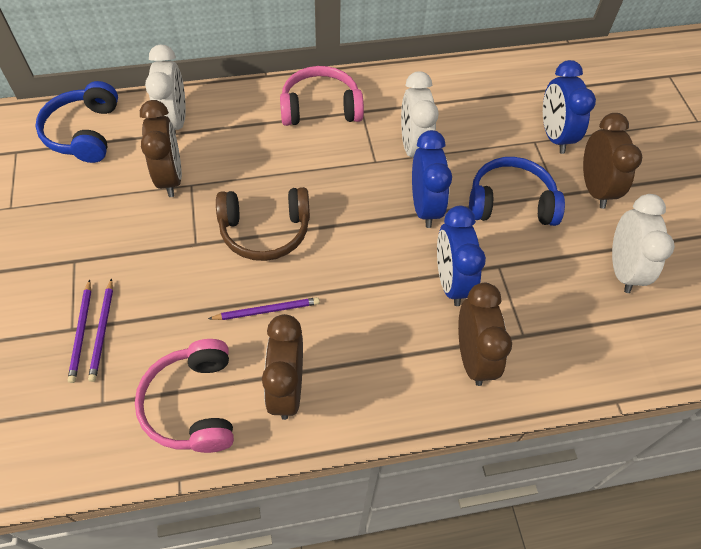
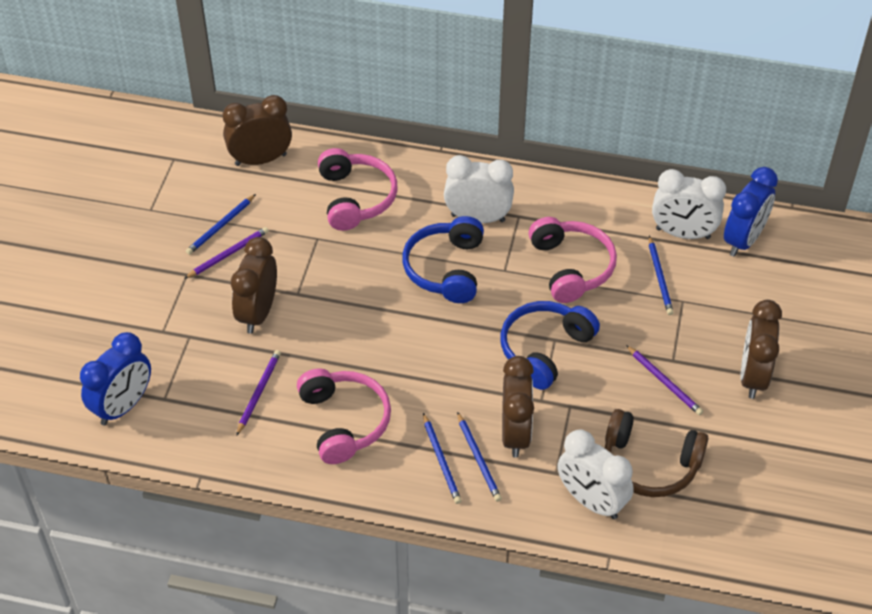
blue clock: [412,130,452,228] [437,206,486,306] [543,60,596,154] = 3 -> [80,332,151,425] [724,167,778,257] = 2
blue pencil: none = 0 -> [186,194,256,255] [423,413,462,504] [457,412,502,502] [649,236,674,315] = 4
pink headphones: [135,339,234,453] [280,66,364,126] = 2 -> [297,368,391,464] [318,148,398,231] [529,217,617,303] = 3

